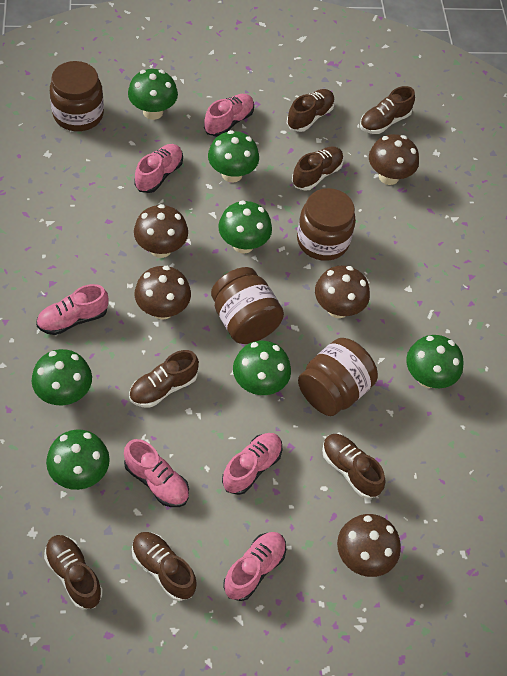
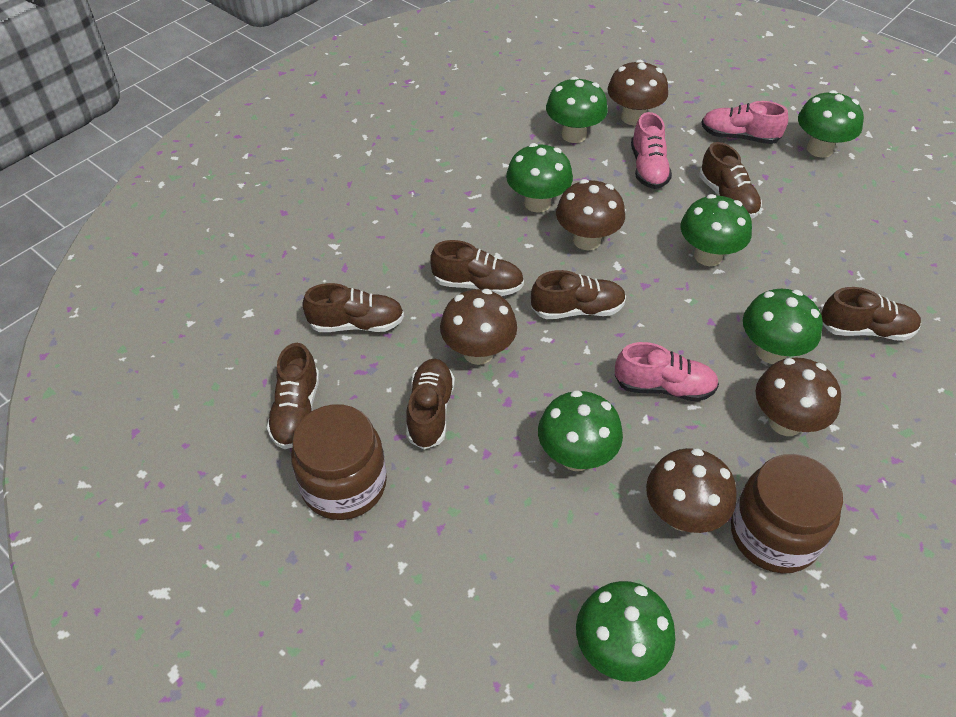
brown jar: [50,61,104,131] [211,267,284,344] [297,188,356,261] [298,338,378,416] = 4 -> [291,404,387,520] [731,454,843,574] = 2
pink shoe: [36,284,109,335] [124,439,189,507] [134,144,183,193] [204,94,254,137] [222,433,283,495] [223,532,286,601] = 6 -> [615,342,719,402] [631,112,672,189] [701,101,788,144] = 3

